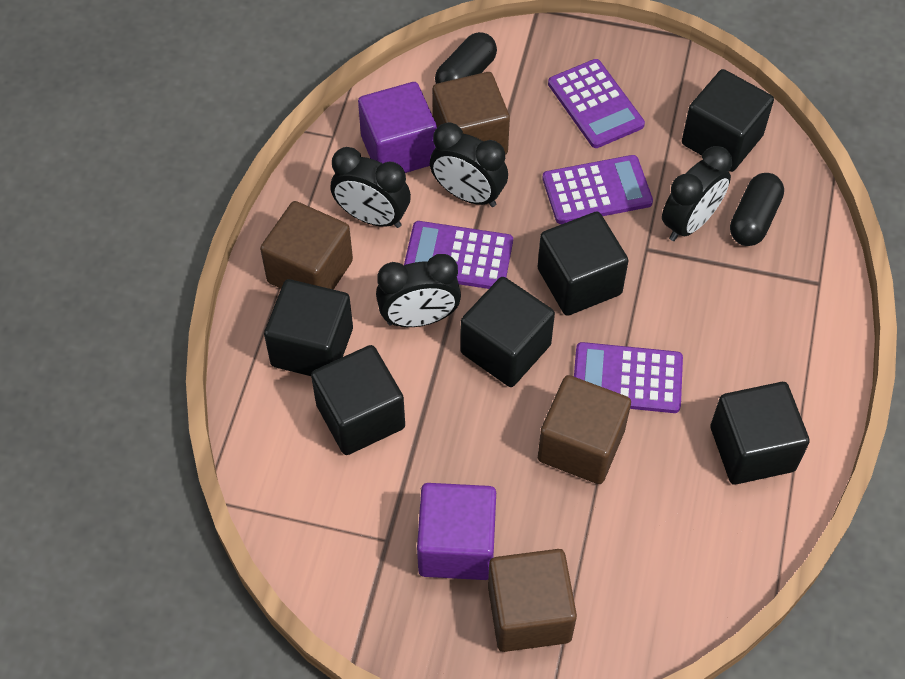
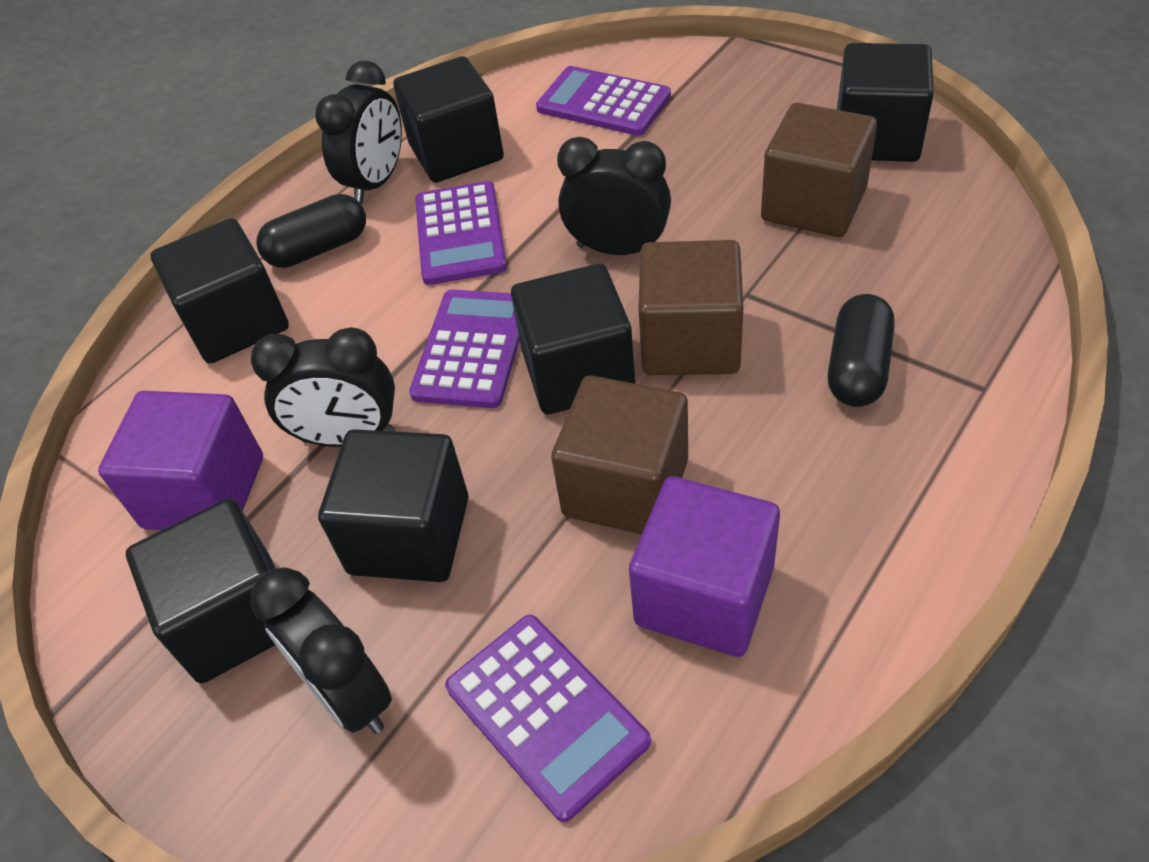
brown cube: [260,201,353,290] [432,72,510,155] [488,549,577,652] [538,375,631,484] = 4 -> [551,375,688,534] [638,240,744,375] [761,103,877,237] = 3

